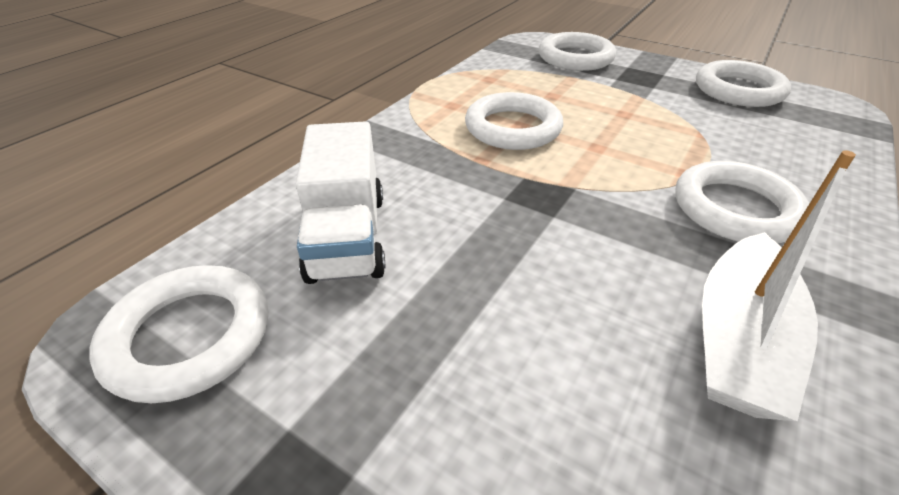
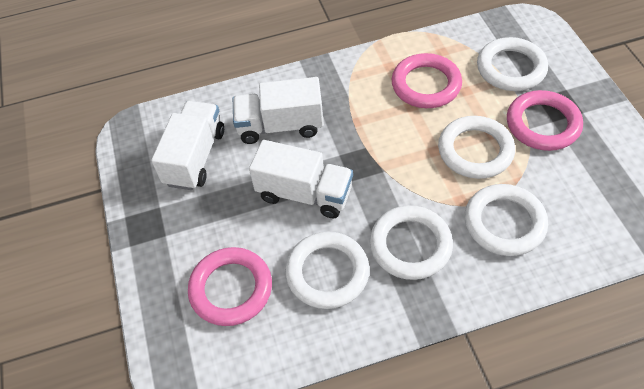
pink ring: none = 0 -> [188,247,272,326] [392,53,462,108] [507,90,583,151] = 3
white boat: [702,150,856,421] = 1 -> none = 0
white truck: [296,121,385,284] = 1 -> [151,101,224,190] [233,77,324,144] [249,140,353,218] = 3

